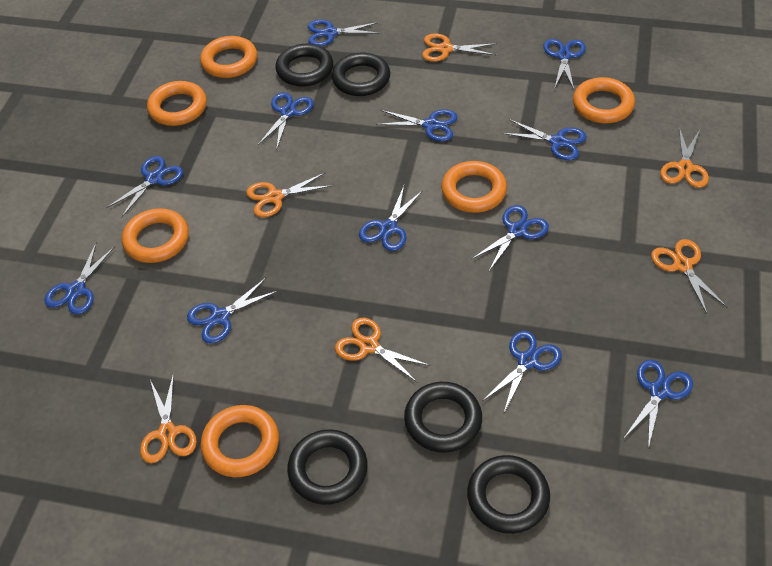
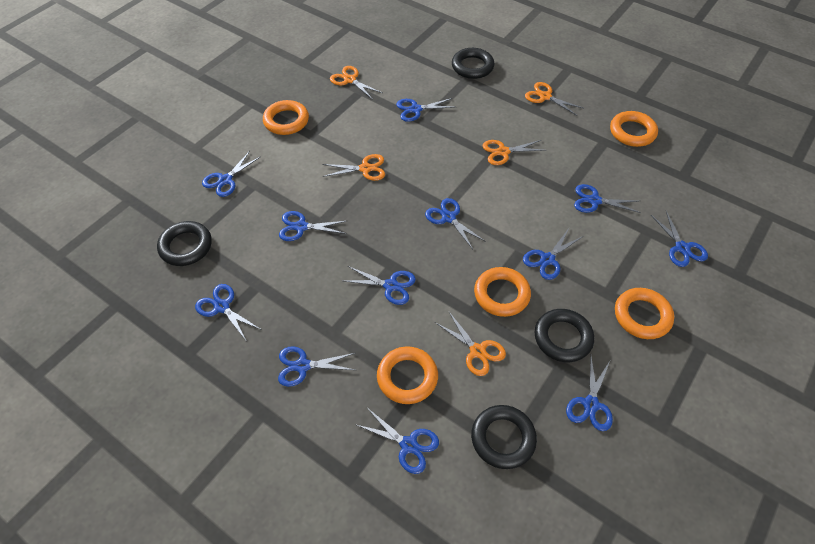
black ring: [276,44,333,87] [287,429,368,505] [332,53,390,96] [404,382,482,453] [467,455,550,534] = 5 -> [157,221,212,266] [452,48,495,79] [471,405,537,469] [535,309,594,362] = 4
orange ring: [122,208,189,263] [147,81,207,126] [200,36,257,78] [201,405,279,477] [441,161,507,213] [573,77,635,123] = 6 -> [263,100,309,135] [377,347,438,404] [474,267,531,317] [610,111,658,147] [615,288,674,339] = 5
orange scissors: [140,373,197,463] [246,172,332,217] [335,318,431,383] [422,33,497,62] [651,239,728,314] [660,127,709,188] = 6 -> [322,154,385,181] [330,66,382,100] [435,312,506,376] [482,140,545,165] [525,82,583,116] = 5

